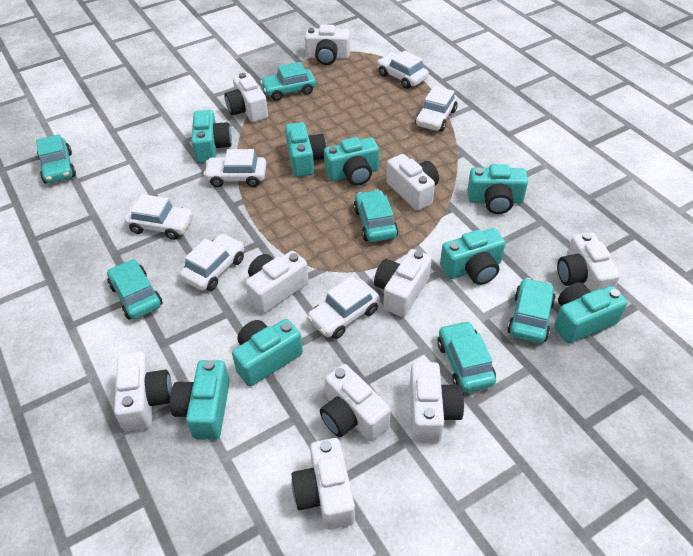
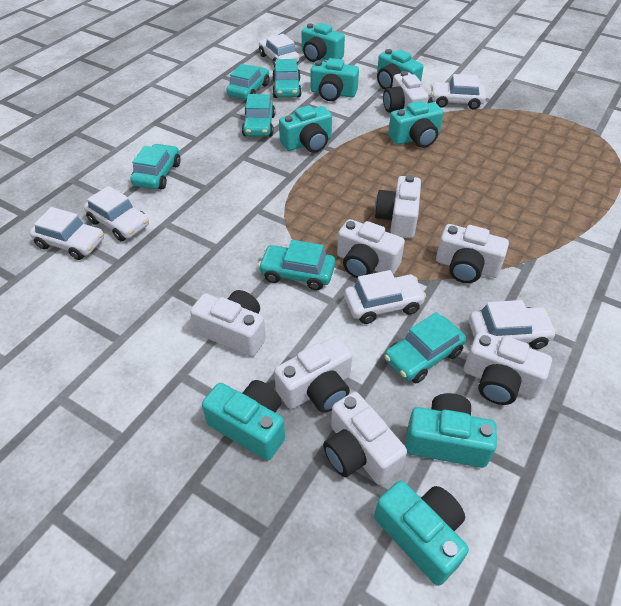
white camera: [114,352,172,432] [224,73,268,122] [245,251,309,314] [291,438,355,530] [305,25,350,65] [320,364,391,442] [374,249,432,317] [386,154,439,211] [410,362,464,442] [557,232,620,292] = 10 -> [190,290,266,357] [274,336,352,413] [323,392,407,485] [337,219,405,278] [375,175,421,238] [383,71,428,113] [436,224,509,283] [464,331,552,405] = 8

